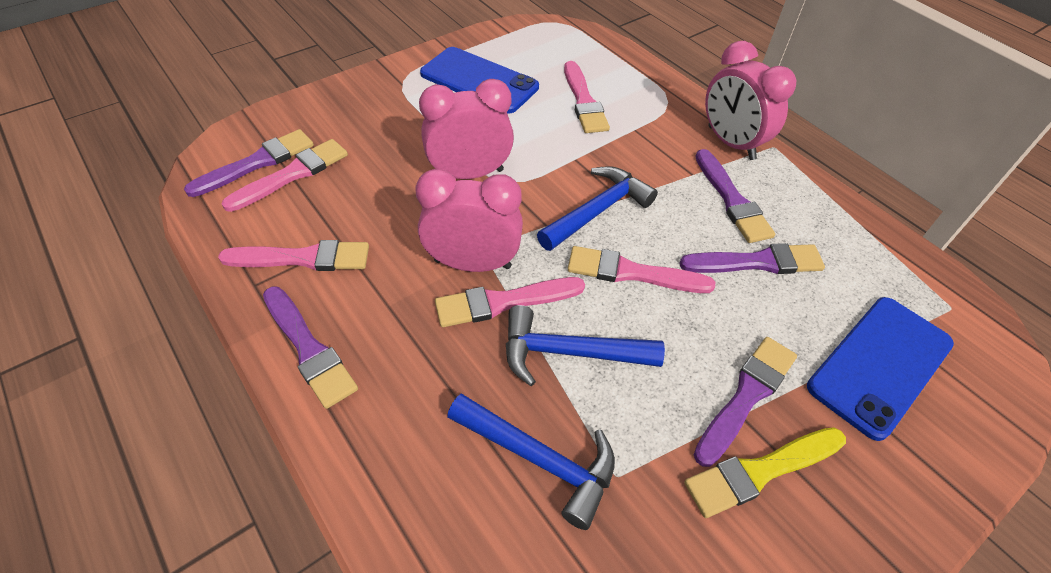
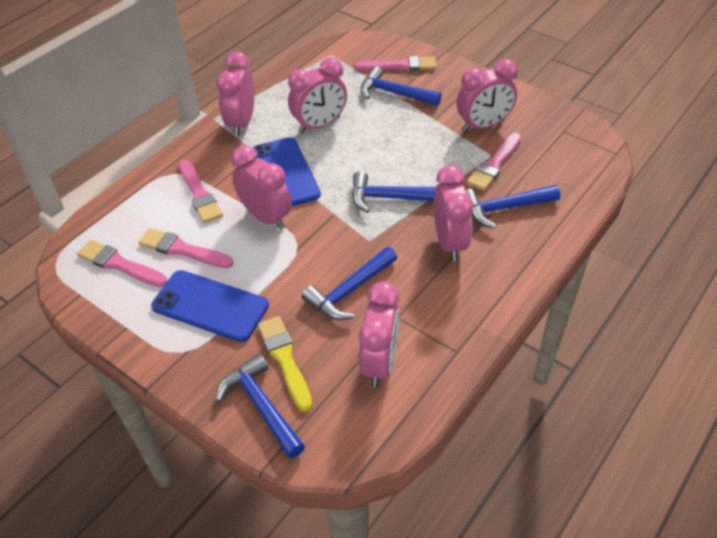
blue hammer: [447,393,615,530] [506,305,665,386] [537,166,658,251] = 3 -> [216,354,305,459] [302,247,397,320] [352,171,436,213] [360,66,442,106] [466,185,561,228] = 5
pink clock: [415,169,523,272] [419,79,514,179] [705,41,796,160] = 3 -> [216,51,254,136] [231,146,292,230] [288,57,347,133] [359,282,400,387] [434,165,474,261] [457,59,518,132] = 6
purple brush: [184,129,314,197] [263,287,358,409] [679,243,825,274] [694,337,797,467] [695,149,775,243] = 5 -> none = 0

